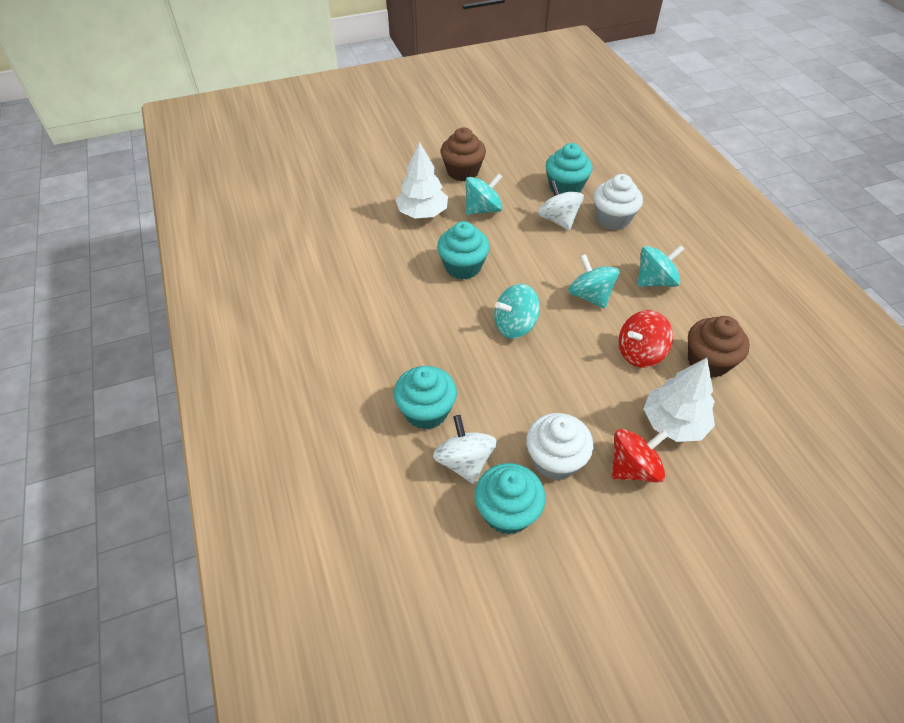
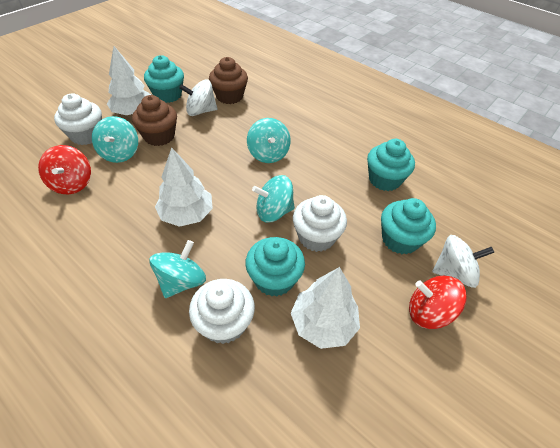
white cupcake: [526,413,593,480] [593,174,643,230] = 2 -> [54,93,102,145] [189,279,255,344] [293,195,347,252] = 3
white tree: [395,142,448,218] [644,358,715,442] = 2 -> [107,46,151,115] [155,147,213,227] [291,267,360,349] = 3

